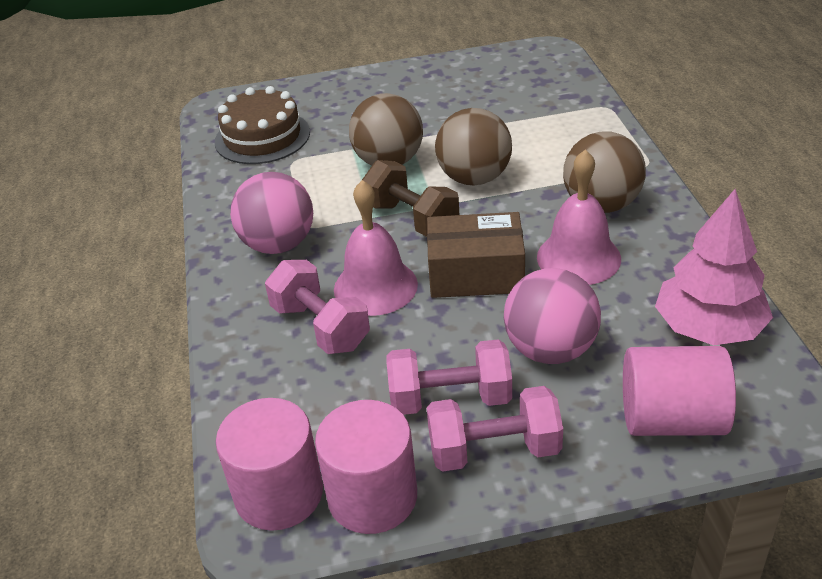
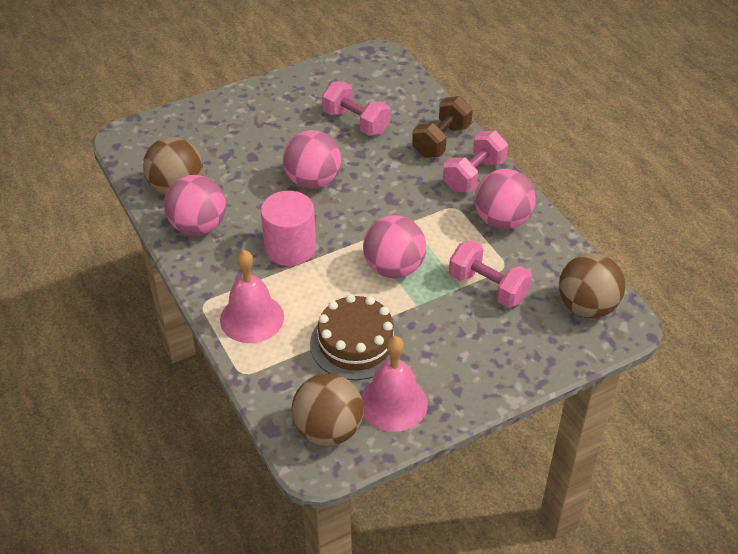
brown box: [427,212,525,298] = 1 -> none = 0
pink ball: [230,172,313,254] [504,268,601,364] = 2 -> [164,175,226,236] [283,130,341,189] [363,215,426,278] [475,169,536,230] = 4
pink cylinder: [216,398,323,531] [315,400,417,534] [623,346,736,436] = 3 -> [261,191,316,266] = 1
pink tree: [655,189,773,345] = 1 -> none = 0

